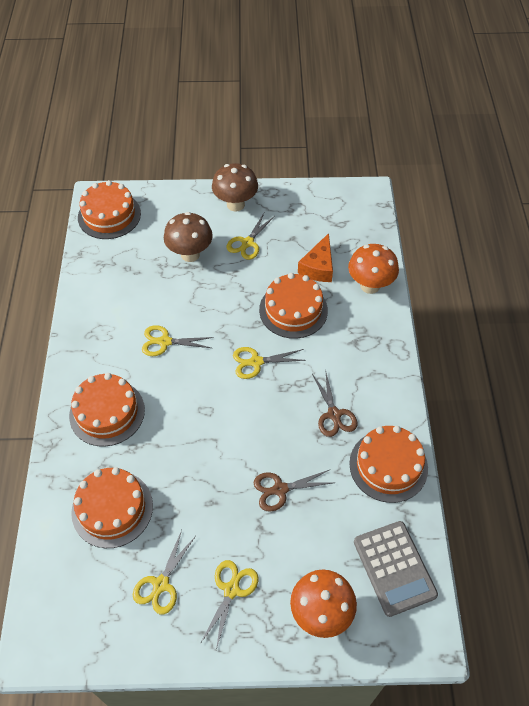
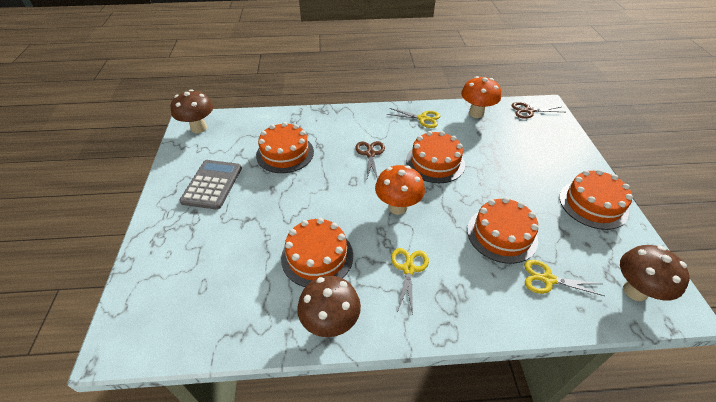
brown mushroom: [164,212,213,262] [212,163,258,212] = 2 -> [171,89,213,133] [297,276,361,337] [620,245,690,301] = 3
orange cheese: [298,233,333,282] = 1 -> none = 0
yellow scissors: [133,530,196,615] [142,325,214,356] [200,560,258,650] [226,213,275,260] [233,347,306,379] = 5 -> [387,108,440,128] [391,248,429,315] [524,260,605,296] = 3

